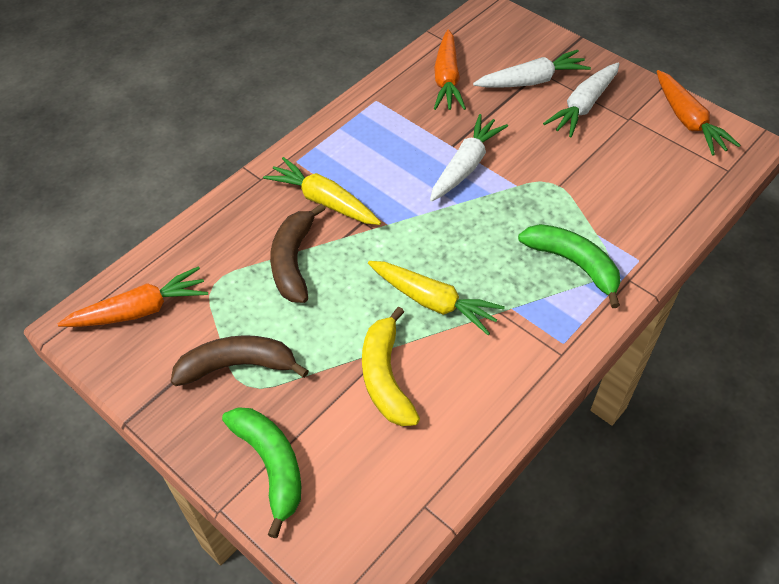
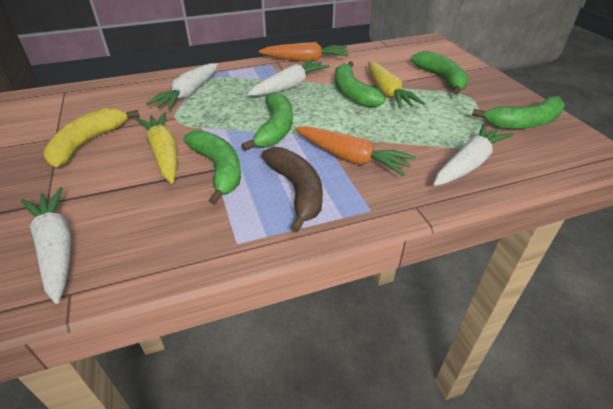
brown banana: [171,335,309,386] [270,204,325,303] = 2 -> [261,147,323,232] = 1
green banana: [222,407,301,538] [518,224,621,308] = 2 -> [184,130,241,205] [241,92,293,151] [335,61,385,107] [411,51,469,95] [472,96,565,129] = 5
orange carrot: [58,266,208,327] [434,29,466,110] [657,70,741,156] = 3 -> [259,42,349,62] [295,126,416,176] = 2
white carrot: [430,114,508,202] [473,50,591,87] [543,62,620,137] = 3 -> [21,187,71,304] [146,63,218,110] [247,59,330,96] [434,123,513,186] = 4

